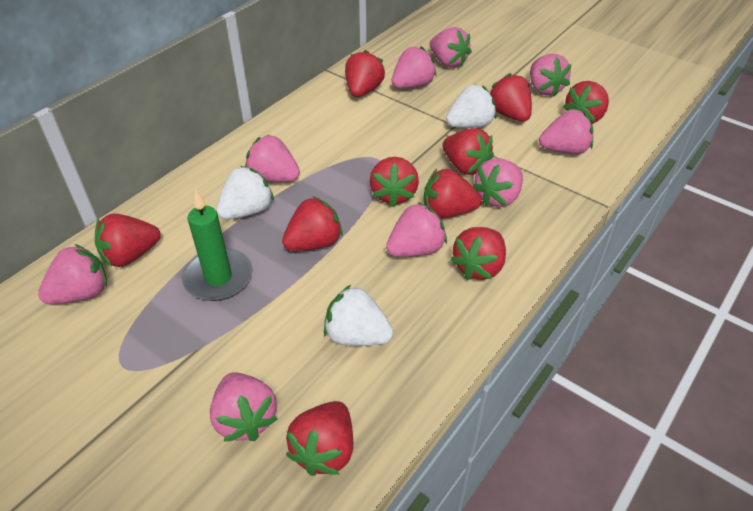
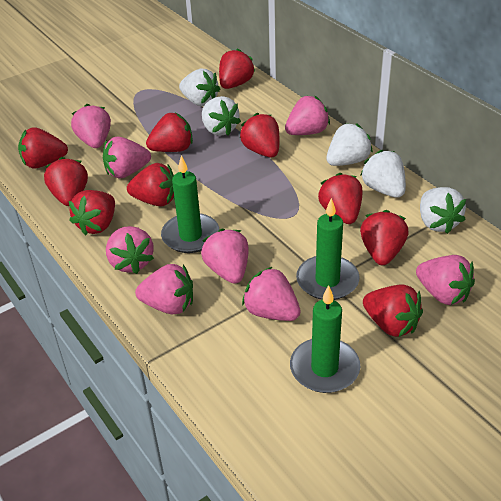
green candle: [182,189,253,301] = 1 -> [161,155,219,253] [290,285,360,393] [296,198,359,300] = 3
pink strawberry: [38,244,107,304] [210,373,278,442] [245,134,300,182] [386,202,447,257] [392,46,437,89] [430,27,472,68] [472,158,523,207] [530,54,572,97] [539,109,593,155] = 9 -> [71,104,111,148] [103,137,151,178] [106,226,154,274] [135,264,193,314] [201,229,249,284] [242,267,301,321] [285,96,330,135] [416,255,475,305] = 8
white strawberry: [217,166,274,219] [324,285,393,346] [446,85,496,128] = 3 -> [179,69,220,106] [202,96,241,136] [326,123,373,166] [360,150,406,198] [420,187,466,234] = 5

